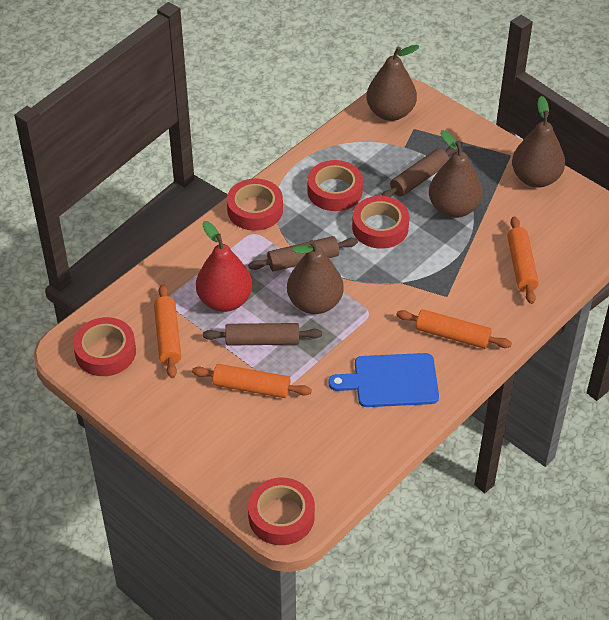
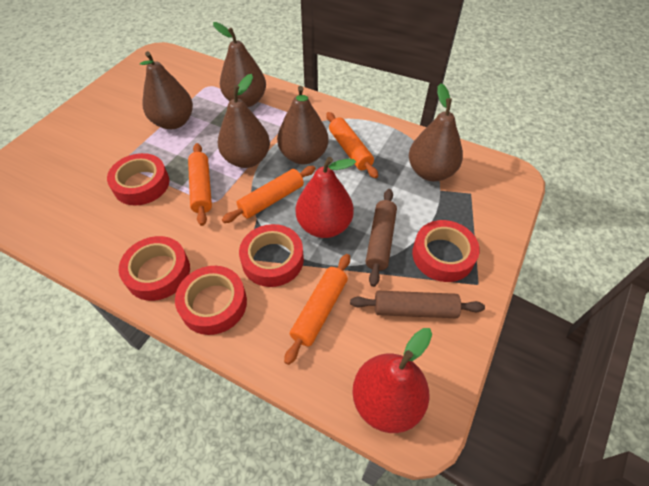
blue cutting board: [328,353,439,407] = 1 -> none = 0
brown pear: [287,240,344,314] [366,45,419,121] [429,130,483,218] [512,96,565,188] = 4 -> [140,51,193,129] [213,22,266,107] [218,74,270,168] [277,86,329,164] [409,83,463,181] = 5
brown rolling pin: [203,323,322,346] [248,236,358,271] [381,146,458,197] = 3 -> [350,291,485,318] [366,189,397,287] = 2
red pear: [196,221,253,312] = 1 -> [296,157,356,238] [352,328,432,433] = 2

